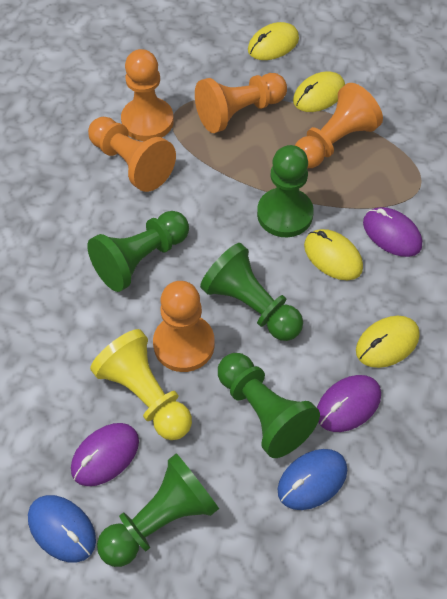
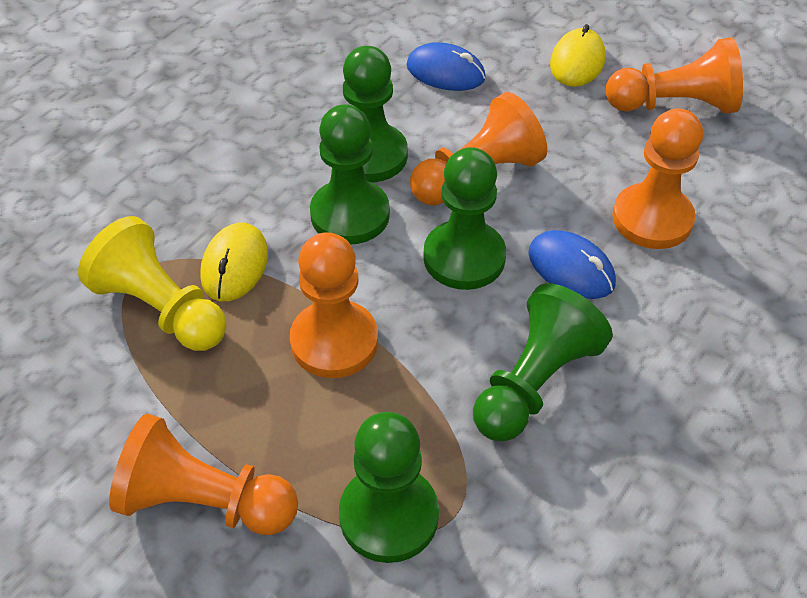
purple mouse: [71,423,139,486] [317,375,381,432] [363,207,422,257] = 3 -> none = 0
yellow mouse: [248,22,299,60] [293,71,345,112] [304,229,363,280] [356,316,420,368] = 4 -> [200,223,268,301] [550,24,606,87] = 2

